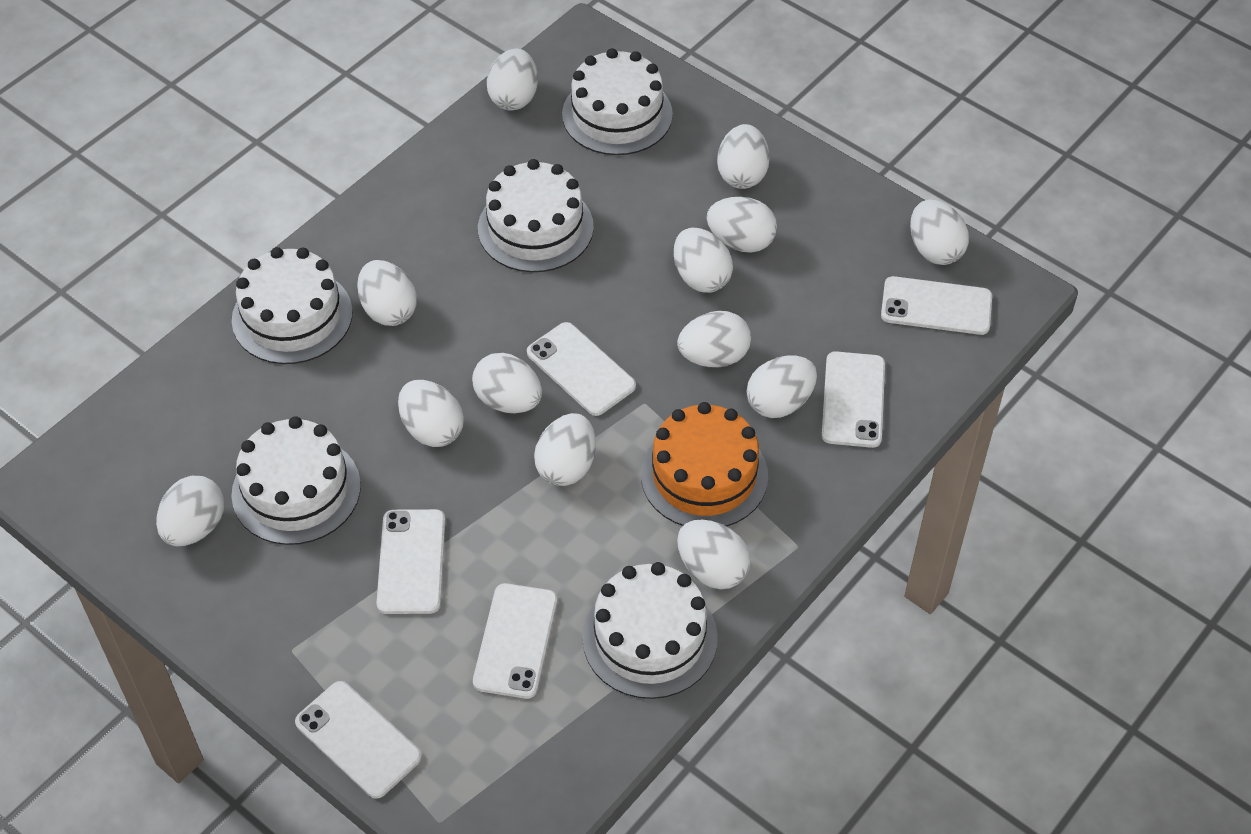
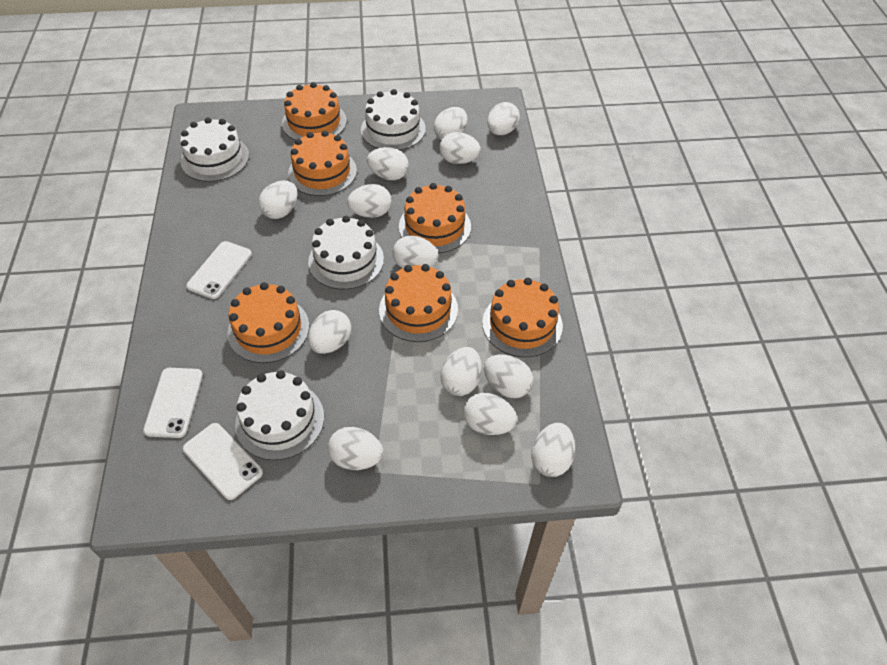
orange cake: [641,402,768,526] = 1 -> [227,282,309,363] [282,82,347,140] [288,131,357,196] [379,264,458,342] [399,183,471,253] [482,278,563,357] = 6
white cake: [231,416,361,545] [232,247,353,364] [478,159,594,272] [562,48,673,155] [582,562,718,699] = 5 -> [180,117,249,182] [235,370,324,460] [308,216,384,290] [361,89,426,150] = 4
white phone: [295,681,422,799] [377,509,445,614] [473,583,557,699] [527,322,636,416] [821,351,885,448] [881,276,992,335] = 6 -> [143,368,203,438] [183,423,263,500] [186,241,252,299] = 3

